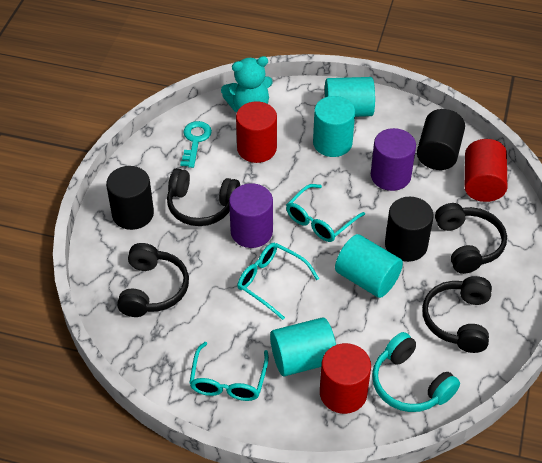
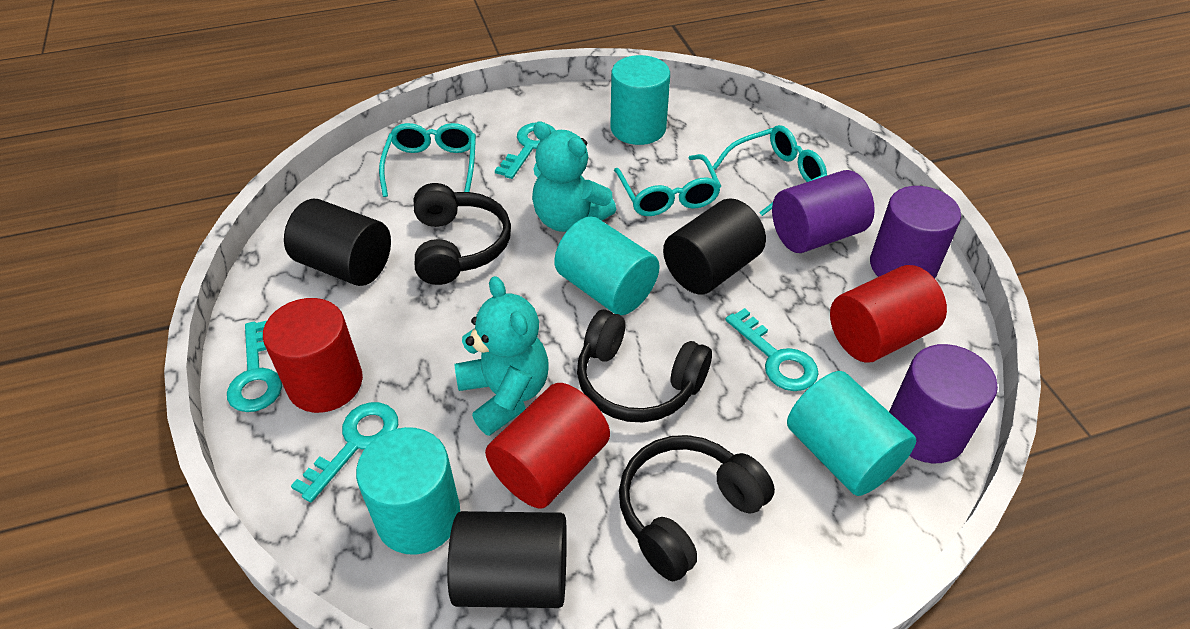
black headphones: [117,243,189,317] [167,168,240,226] [422,276,492,353] [435,203,507,274] = 4 -> [414,183,511,285] [577,310,712,422] [619,435,775,581] = 3
purple cylinder: [229,183,273,248] [371,128,416,191] = 2 -> [772,170,875,253] [870,186,961,279] [889,344,998,463] = 3
turquoise headphones: [372,332,460,412] = 1 -> none = 0
turquoise key: [180,121,212,168] = 1 -> [227,321,282,412] [291,402,398,502] [495,122,555,179] [725,308,819,391] = 4
turquoise teddy bear: [221,56,273,112] = 1 -> [455,276,548,436] [532,122,616,232] = 2

